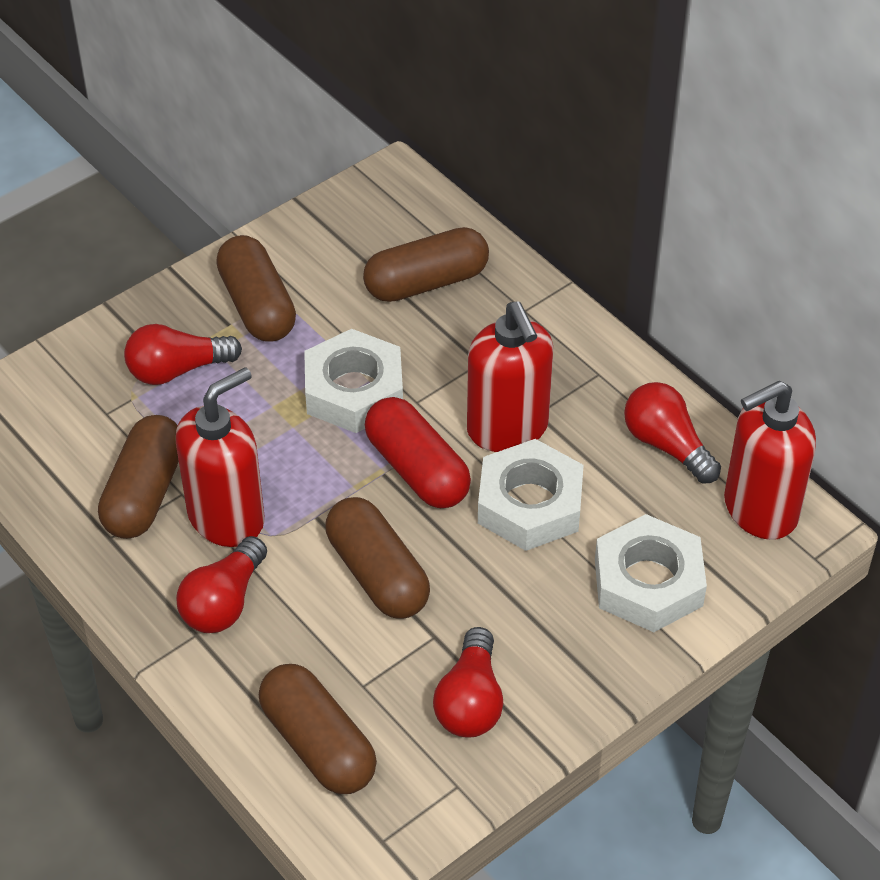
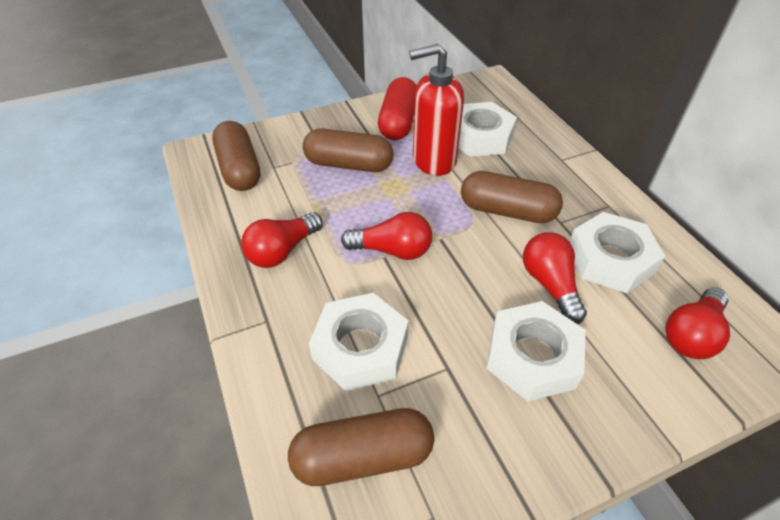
brown capsule: [98,415,179,539] [216,235,296,342] [259,664,377,794] [325,497,430,618] [363,227,489,302] = 5 -> [212,121,260,191] [288,408,434,486] [303,128,394,172] [461,171,563,223] = 4
red soap dispenser: [176,367,265,547] [467,301,553,452] [724,381,816,540] = 3 -> [409,44,464,176] = 1
white nut: [304,329,403,433] [478,439,584,551] [595,514,707,632] = 3 -> [309,293,409,391] [459,102,517,157] [486,301,586,402] [570,212,665,293] = 4

